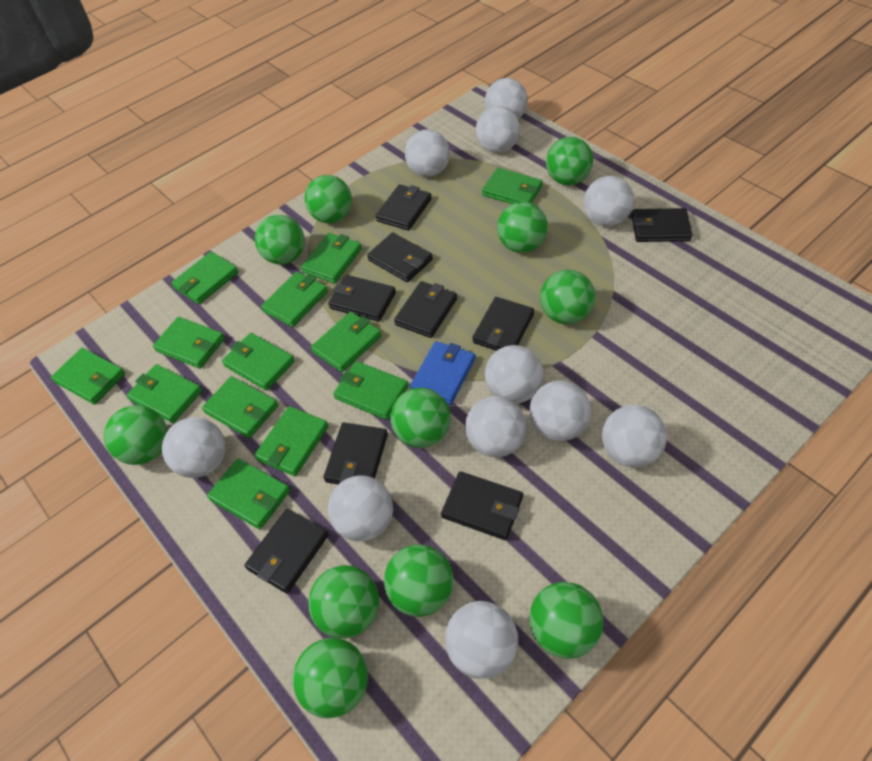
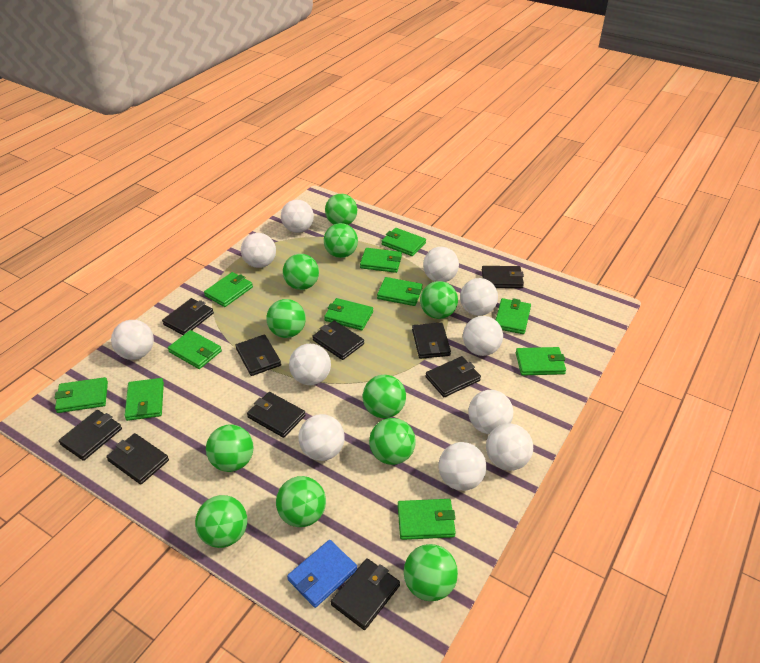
black wallet: [244,509,328,593] [323,422,388,484] [328,275,396,322] [367,232,433,282] [376,184,432,231] [394,281,457,338] [441,471,523,540] [472,297,534,351] [632,208,693,242] = 9 -> [59,410,122,461] [106,433,169,485] [162,298,214,335] [235,335,281,376] [247,392,305,438] [312,321,364,360] [331,558,400,630] [412,322,451,359] [426,356,481,397] [482,266,524,288] = 10
green wallet: [51,348,125,405] [127,364,202,423] [153,317,225,369] [172,251,238,304] [202,376,278,438] [207,458,290,529] [222,333,295,391] [254,406,329,476] [261,272,328,327] [301,233,362,284] [311,312,382,372] [333,361,409,420] [482,168,543,204] = 13 -> [55,377,108,413] [124,378,164,421] [168,330,222,369] [204,272,253,307] [324,298,373,330] [360,248,402,273] [377,277,423,306] [382,228,426,256] [398,499,456,540] [496,298,531,334] [516,347,566,376] = 11

